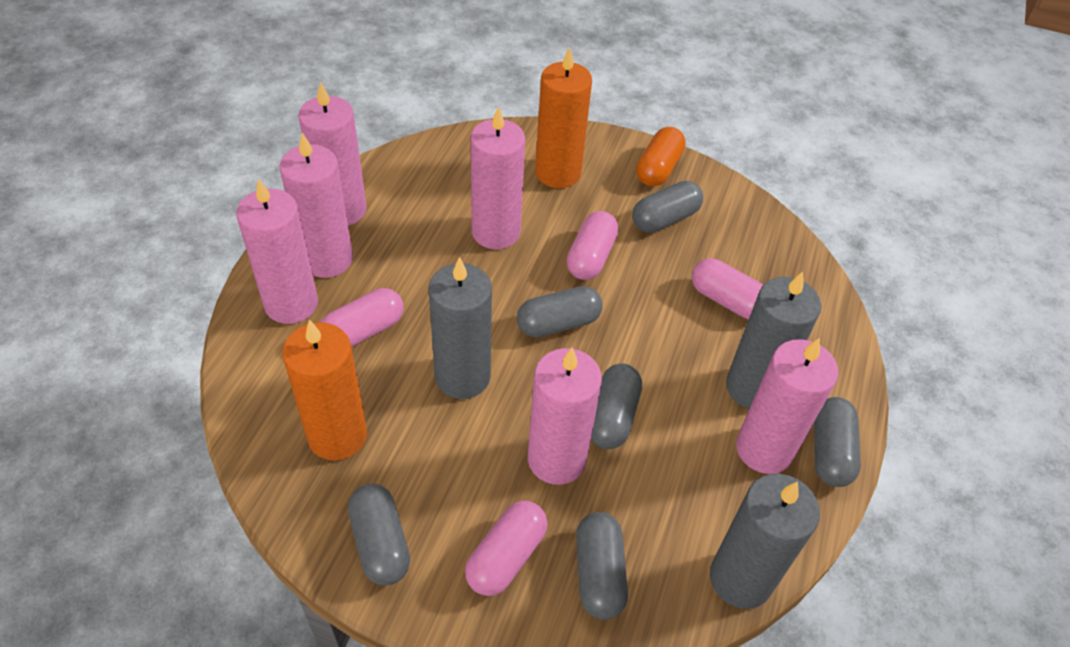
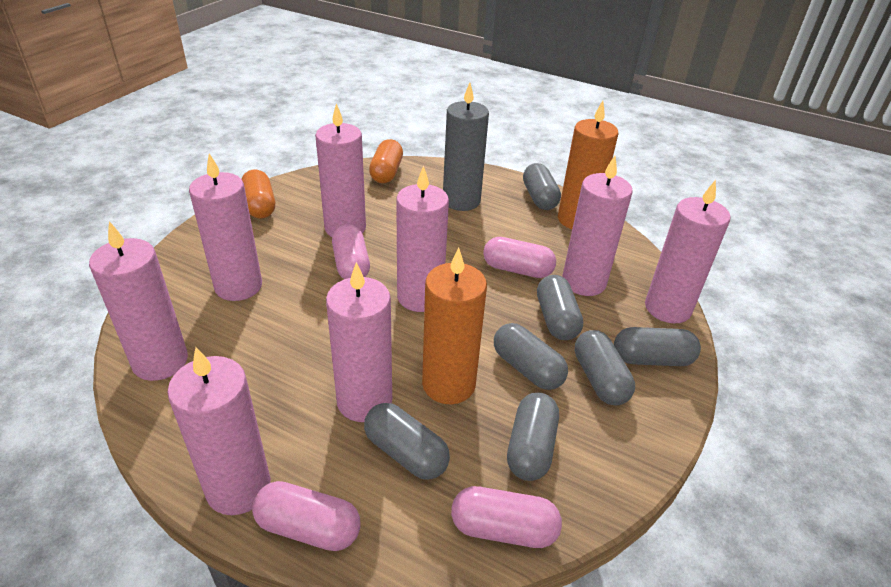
grey candle: [429,257,492,399] [710,474,820,609] [726,272,821,409] = 3 -> [443,83,489,211] = 1
grey capsule: [348,484,410,586] [517,286,603,338] [576,512,628,620] [591,363,642,449] [632,181,703,233] [814,397,861,487] = 6 -> [364,403,450,480] [494,323,568,390] [507,392,559,481] [523,163,561,210] [537,275,583,340] [575,330,635,405] [614,327,701,366] = 7
orange capsule: [636,127,686,186] = 1 -> [241,169,275,219] [369,139,403,183] = 2
pink candle: [236,179,318,324] [280,133,353,278] [298,82,367,226] [471,106,525,249] [528,348,602,485] [736,338,838,474] = 6 -> [89,221,188,381] [167,347,271,515] [189,153,262,301] [315,103,366,237] [326,262,392,422] [396,165,449,312] [562,156,633,296] [645,180,731,323] = 8

